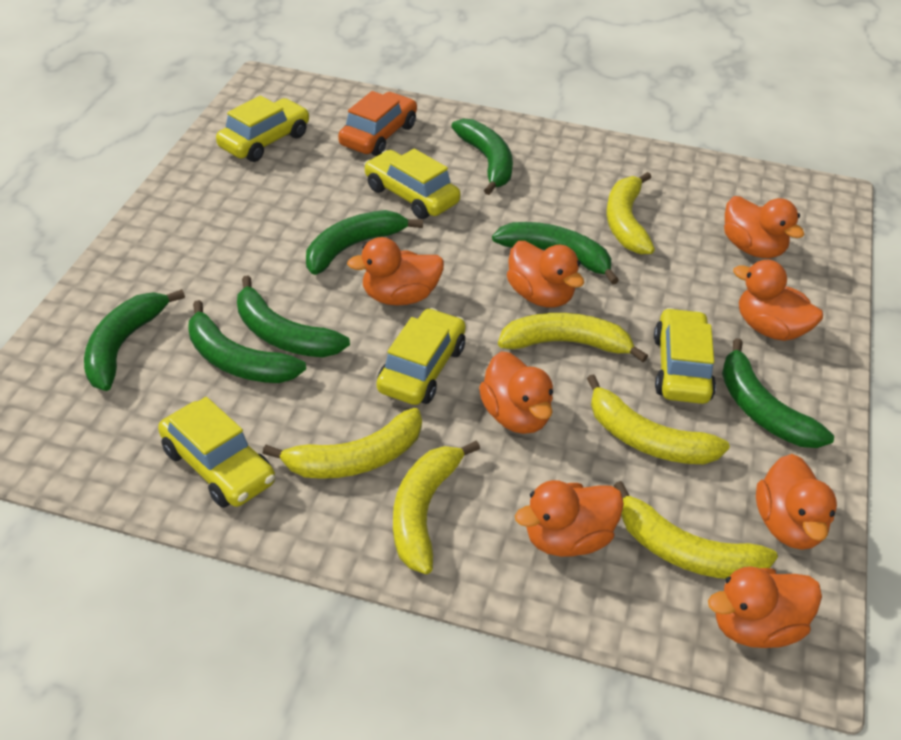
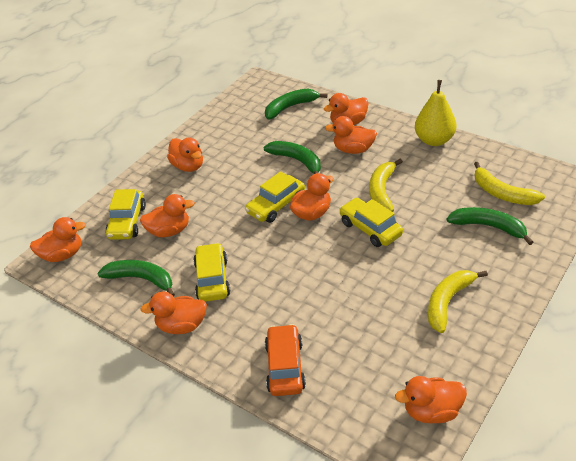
green banana: [84,289,185,391] [188,300,306,383] [237,276,350,357] [306,210,423,275] [451,119,513,195] [492,222,619,285] [722,338,834,448] = 7 -> [97,260,175,297] [264,141,321,174] [265,89,328,120] [447,207,533,245] = 4
yellow banana: [263,408,422,479] [393,441,480,574] [498,313,648,362] [587,375,730,464] [606,172,655,255] [614,481,778,579] = 6 -> [369,159,403,212] [428,270,488,333] [474,162,545,205] = 3
yellow car: [158,397,275,508] [216,96,310,162] [364,149,461,219] [377,308,466,405] [654,308,716,404] = 5 -> [106,189,146,240] [193,243,230,302] [245,172,305,223] [339,198,403,247] = 4
yellow pear: none = 0 -> [415,80,456,146] = 1

